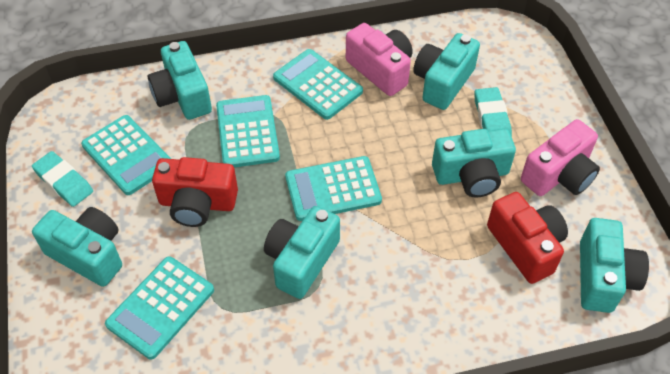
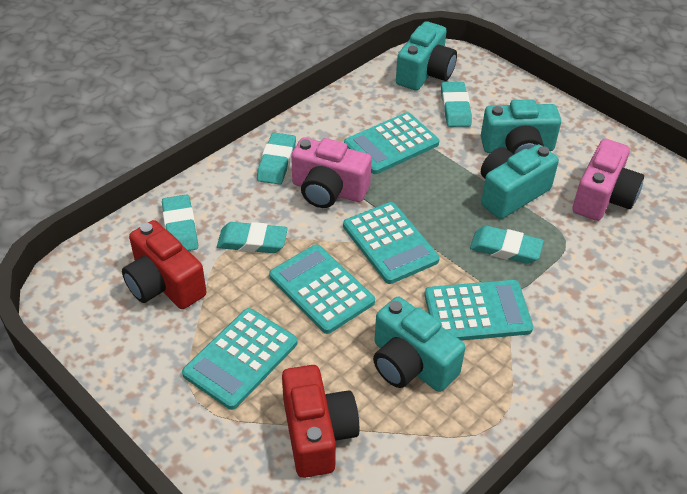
turquoise camera: [32,207,122,287] [148,41,212,120] [264,206,340,299] [413,33,480,110] [432,129,516,198] [580,218,649,313] = 6 -> [373,297,465,392] [396,21,457,90] [481,99,561,154] [481,144,559,219] = 4
turquoise eraser: [32,151,93,207] [475,87,512,137] = 2 -> [162,194,198,251] [217,222,288,253] [257,133,296,185] [441,82,472,127] [470,226,544,264] = 5

